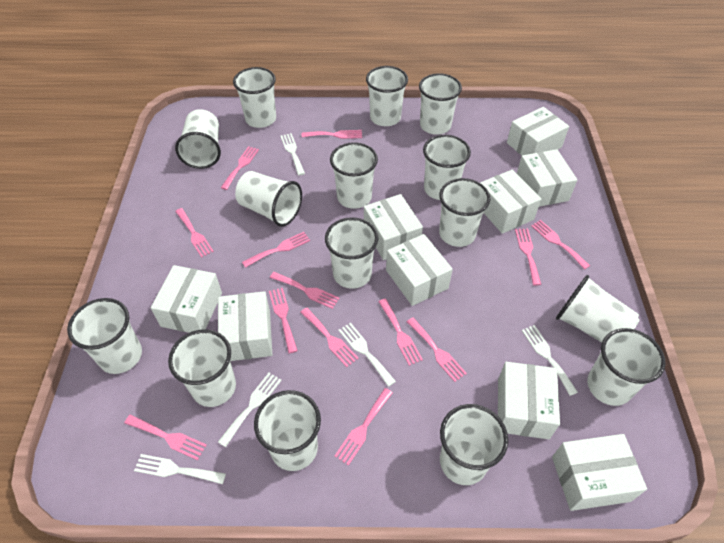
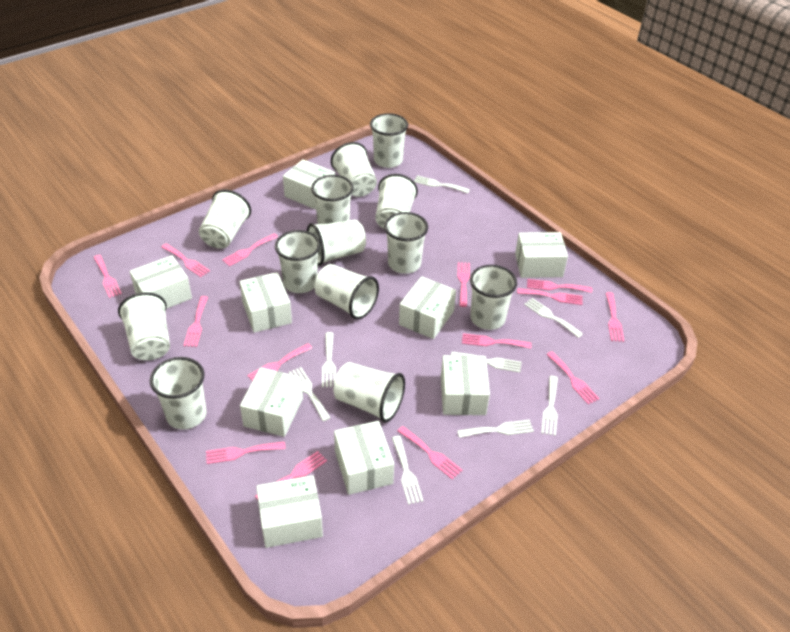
pink fork: [124,414,207,460] [175,208,214,258] [221,146,259,190] [242,232,310,268] [269,288,298,354] [270,272,340,309] [300,307,359,367] [302,130,362,139] [335,388,393,466] [378,298,423,366] [407,317,467,382] [515,229,541,286] [531,220,590,269] = 13 -> [94,255,122,298] [162,244,210,277] [184,296,208,347] [206,442,285,464] [222,233,278,266] [247,343,312,382] [255,451,327,500] [398,426,462,480] [457,262,470,307] [462,333,531,348] [517,288,583,305] [527,279,592,293] [546,351,599,404] [606,292,624,342] = 14
white cup: [67,298,142,374] [168,329,236,407] [175,109,221,169] [233,67,276,128] [235,171,302,227] [254,390,321,471] [325,217,378,289] [330,142,378,209] [366,66,408,126] [419,73,462,135] [423,135,471,200] [439,178,490,247] [440,404,508,485] [556,275,639,343] [587,328,666,406] = 15 -> [118,292,170,360] [150,357,206,430] [199,190,251,249] [275,230,321,293] [307,220,366,266] [311,175,353,224] [315,264,379,319] [331,142,377,197] [333,362,405,422] [370,113,408,168] [375,174,418,229] [384,212,428,274] [470,265,517,330] = 13
white fork: [134,454,226,484] [218,373,282,447] [280,133,305,176] [338,323,396,387] [522,325,578,396] = 5 -> [289,367,330,421] [322,332,336,387] [392,436,423,504] [414,175,470,193] [451,352,522,372] [458,420,534,438] [524,298,583,338] [541,376,558,436] = 8

